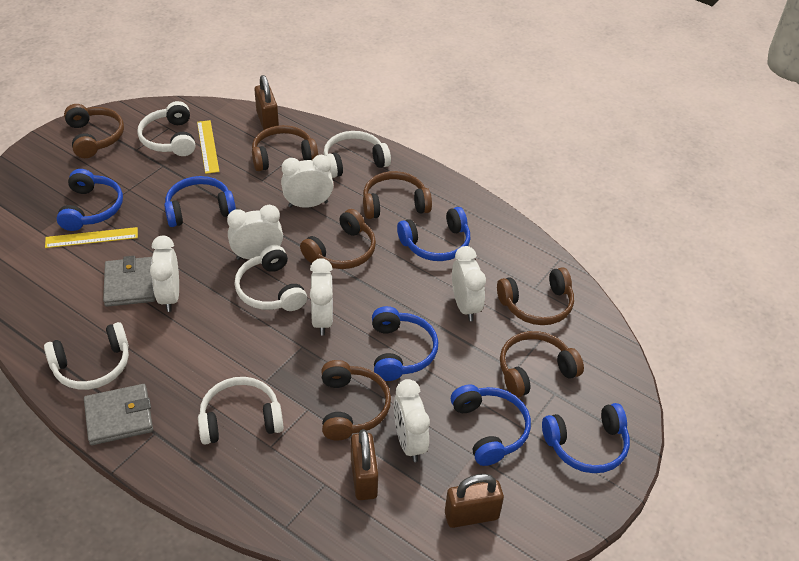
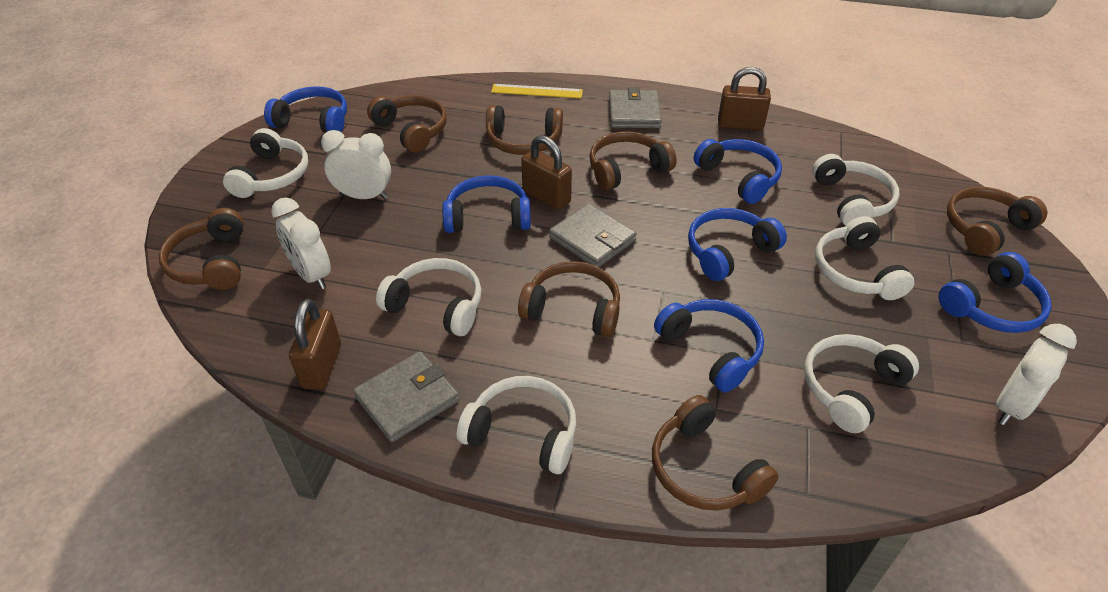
grey wallet: [84,384,153,445] [103,256,155,307] = 2 -> [353,351,459,442] [549,203,636,267] [609,87,662,128] = 3
white clock: [150,236,179,312] [227,205,283,260] [281,155,333,208] [310,258,333,336] [394,379,430,462] [452,246,486,321] = 6 -> [271,197,331,290] [321,130,391,199] [996,324,1077,425] = 3
white headphones: [44,322,129,390] [137,101,195,156] [198,377,284,445] [234,245,307,311] [323,131,391,178] = 5 -> [223,128,308,198] [376,258,481,336] [457,376,576,474] [804,334,919,433] [812,154,900,226] [815,216,914,300] = 6
yellow ruler: [45,227,138,248] [197,120,219,174] = 2 -> [491,84,583,98] = 1

